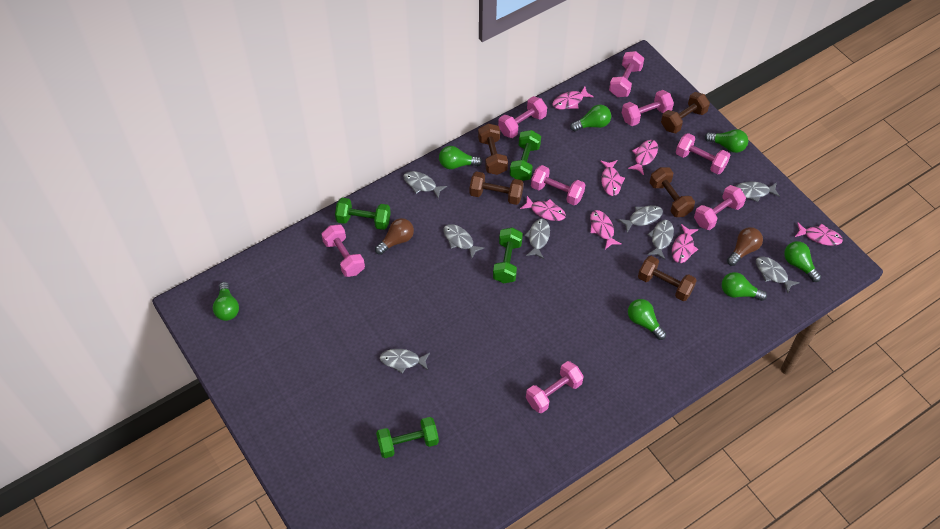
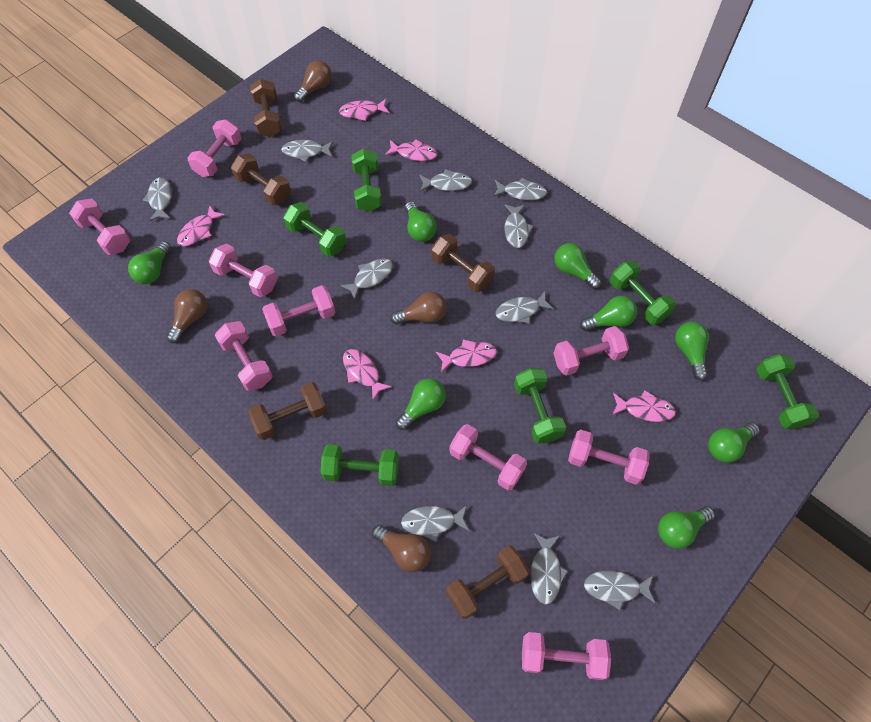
brown light bulb: [375,218,414,255] [727,227,763,266] = 2 -> [166,289,207,343] [294,61,332,102] [372,525,431,572] [390,292,447,324] = 4
green dumbbell: [335,198,391,230] [376,417,439,458] [493,228,523,283] [510,130,541,181] = 4 -> [283,202,346,257] [320,444,399,486] [351,149,382,212] [514,368,566,443] [610,261,676,325] [757,354,819,429] = 6
green light bulb: [213,282,239,321] [439,146,482,169] [570,105,611,131] [628,299,666,340] [704,129,748,153] [722,272,767,301] [784,241,821,282] = 7 -> [128,241,171,284] [395,378,446,430] [405,202,437,242] [554,243,601,289] [580,296,637,331] [658,506,715,549] [675,322,709,381] [708,423,760,463] = 8
grey fish: [380,349,430,374] [403,171,447,199] [443,224,484,259] [524,219,550,259] [618,205,663,233] [647,220,674,259] [735,182,780,202] [756,257,800,293] = 8 -> [143,177,172,221] [281,140,333,162] [340,258,393,300] [401,505,469,542] [419,169,472,191] [493,178,547,200] [495,291,554,323] [504,204,534,248] [531,533,568,605] [584,570,655,610] = 10
pink dumbbell: [321,225,365,277] [498,96,547,138] [526,361,584,413] [531,165,585,205] [609,51,644,97] [622,90,674,126] [676,133,730,175] [694,185,746,230] = 8 -> [69,198,130,255] [187,119,241,177] [209,244,277,297] [215,321,272,391] [262,285,335,337] [449,424,527,490] [522,632,611,680] [553,326,629,376] [568,430,650,485] = 9
pink fish: [520,196,566,221] [552,86,594,109] [590,210,622,249] [600,160,625,196] [628,140,658,175] [672,224,699,263] [795,222,843,246] = 7 -> [177,205,225,246] [339,99,389,121] [343,349,392,400] [385,139,437,161] [436,339,497,372] [612,391,676,422] = 6

